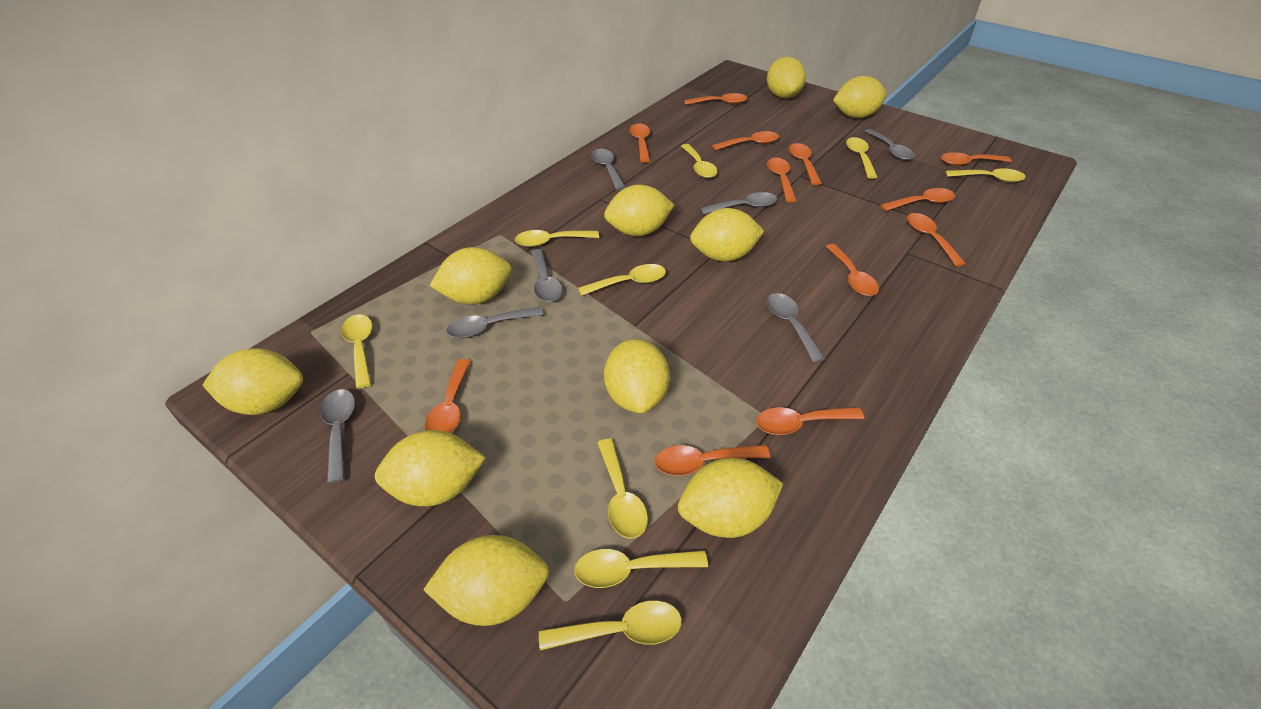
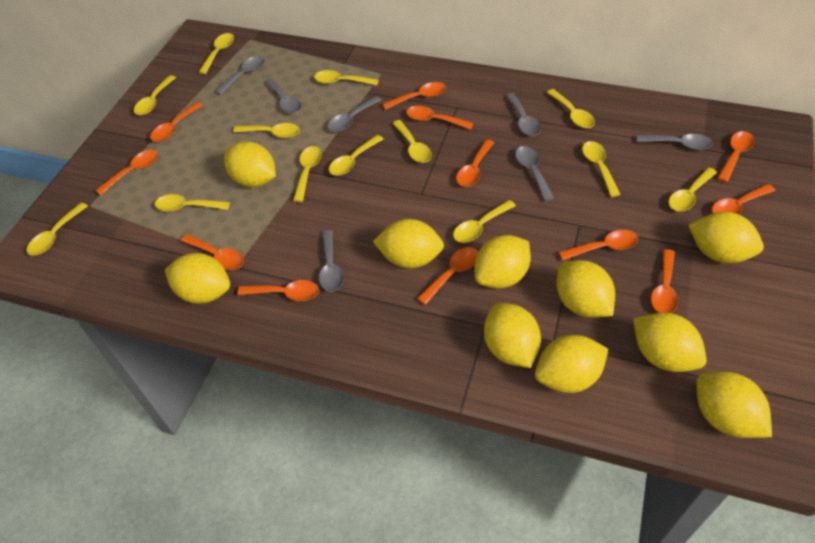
yellow spoon: [341,314,372,389] [515,230,599,247] [539,601,682,651] [574,549,708,588] [578,264,666,296] [597,439,648,539] [681,144,717,178] [846,137,877,179] [945,168,1026,183] = 9 -> [26,203,88,256] [134,75,176,115] [155,194,230,212] [198,33,234,74] [233,123,300,138] [293,146,322,202] [314,70,379,85] [329,135,383,176] [392,120,432,163] [453,200,516,243] [546,89,595,128] [582,141,621,197] [668,168,717,211] = 13

